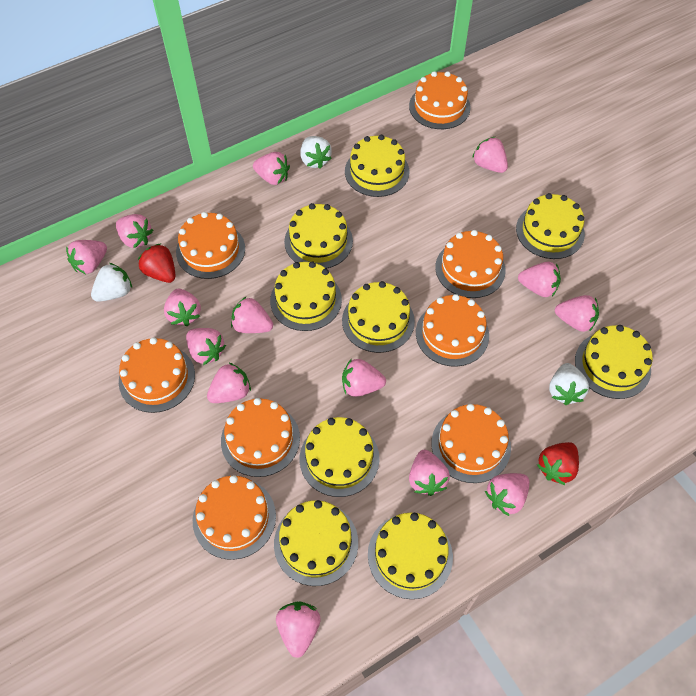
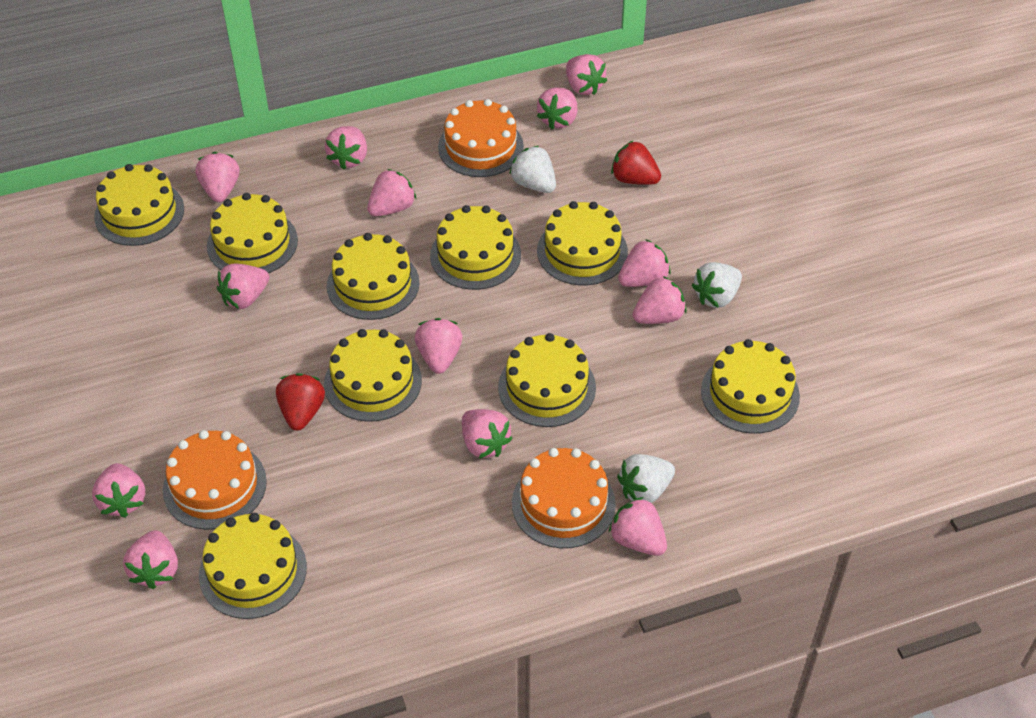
orange cake: [119,337,195,413] [176,212,245,279] [193,475,276,560] [221,398,300,477] [409,71,471,129] [416,294,489,367] [432,404,511,483] [435,230,506,298] = 8 -> [163,430,267,530] [438,99,524,177] [512,448,616,548] = 3
pink strawberry: [66,240,107,274] [116,214,153,248] [164,288,201,326] [186,328,226,365] [207,363,251,403] [231,297,273,333] [253,152,290,185] [276,602,321,658] [342,359,386,397] [409,450,450,496] [472,137,508,173] [485,473,529,516] [518,262,561,297] [555,295,599,332] = 14 -> [92,463,145,518] [123,530,178,589] [196,152,239,202] [217,263,269,309] [325,126,367,170] [367,169,416,216] [415,318,463,374] [462,409,513,458] [537,87,577,129] [566,54,607,95] [609,497,667,556] [618,239,670,287] [633,276,686,324] = 13

